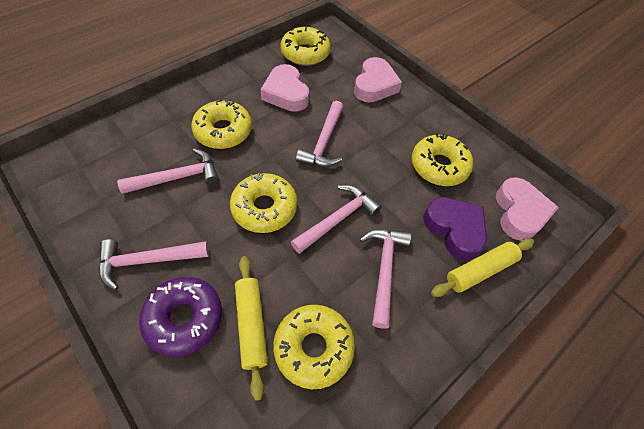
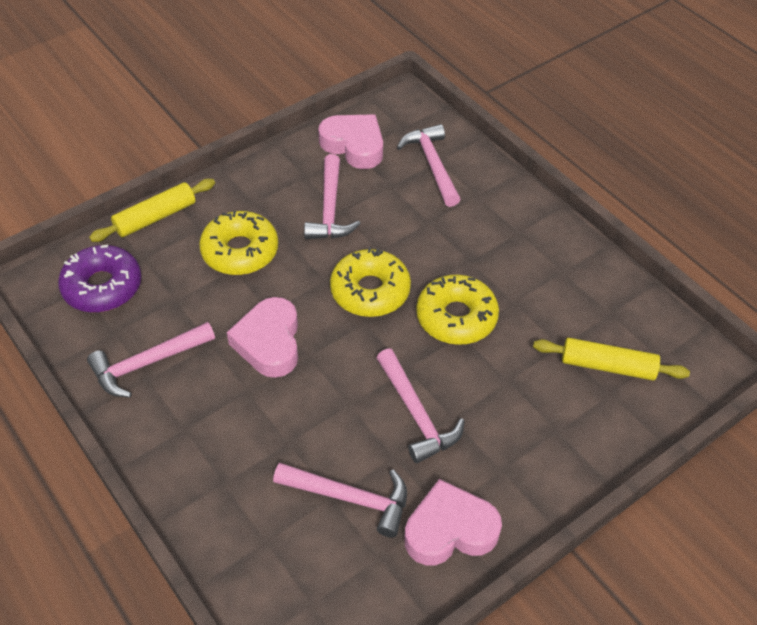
purple heart: [423,197,487,260] = 1 -> none = 0
yellow donut: [191,99,252,149] [230,173,297,233] [273,305,355,389] [280,27,331,66] [412,133,473,186] = 5 -> [199,211,278,275] [330,247,411,317] [416,275,499,345] = 3

